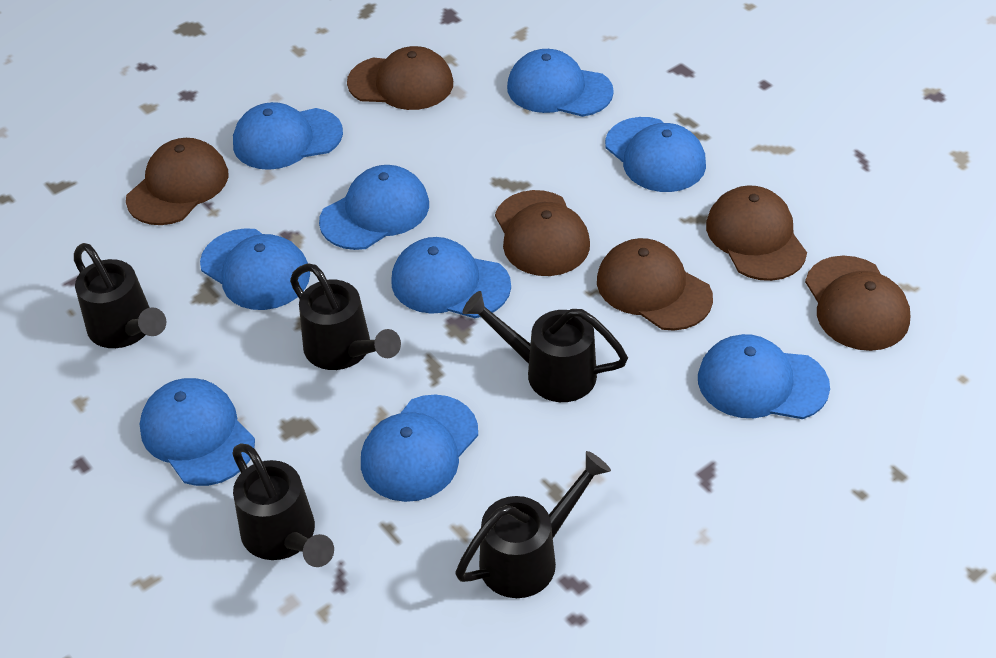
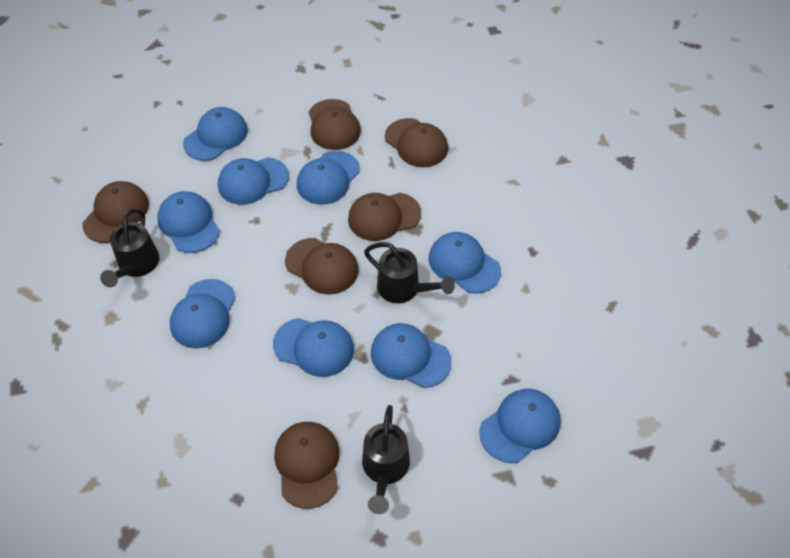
black watering can: [74,243,166,348] [232,443,334,567] [290,263,401,370] [455,451,611,598] [463,291,628,402] = 5 -> [100,209,160,287] [362,405,410,514] [364,242,455,303] = 3

